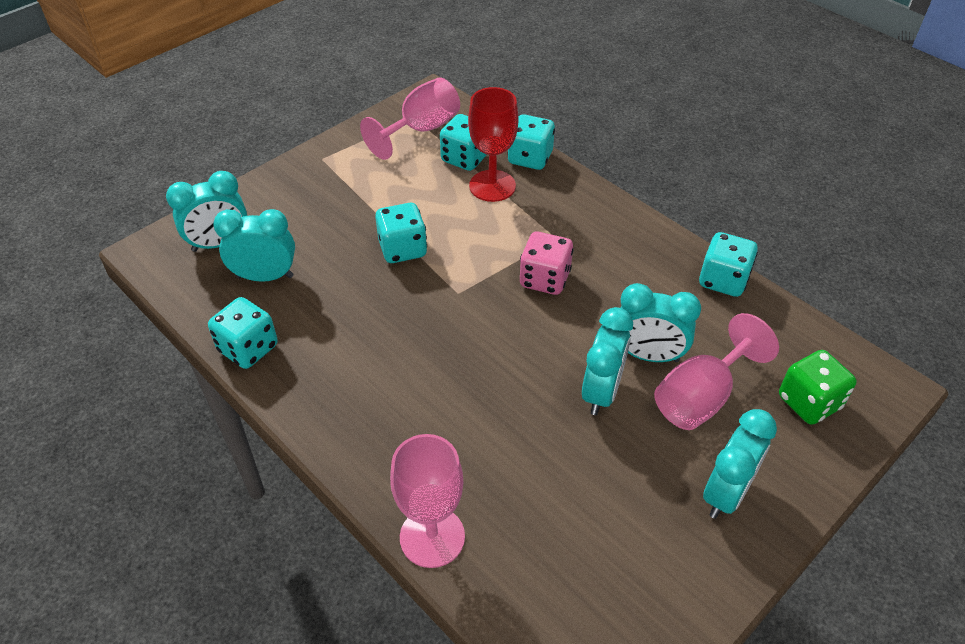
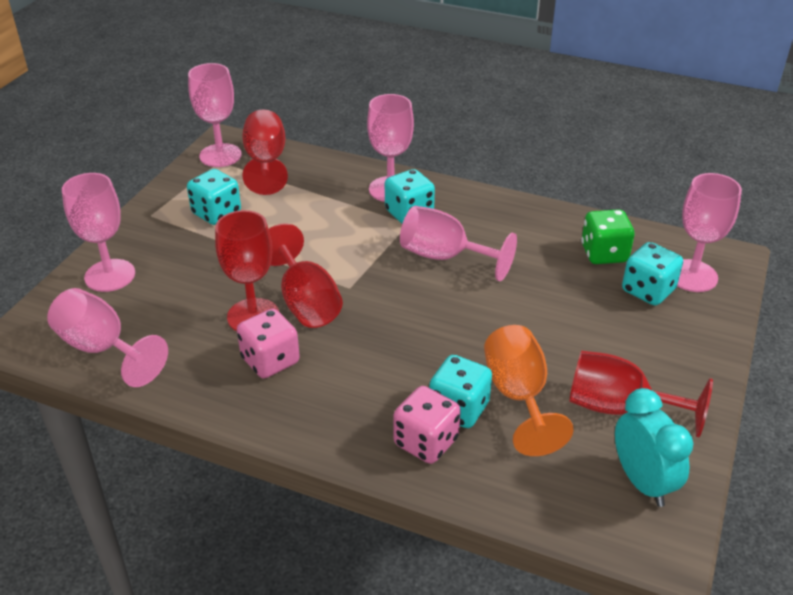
orange goblet: none = 0 -> [484,325,574,456] = 1
pink dice: [520,232,574,295] = 1 -> [237,309,300,378] [393,386,461,464] = 2
pink goblet: [360,78,460,160] [390,434,465,568] [654,313,779,430] = 3 -> [47,288,168,387] [62,173,135,292] [188,63,242,167] [367,94,414,202] [400,206,517,281] [677,173,742,292] = 6
red goblet: [468,87,518,202] = 1 -> [215,210,279,331] [242,110,288,195] [269,223,343,328] [569,351,713,438] = 4
turquoise clock: [166,171,247,252] [213,209,295,282] [582,307,633,415] [620,283,701,362] [703,409,777,519] = 5 -> [615,388,693,507] = 1
turquoise dice: [208,297,278,369] [375,203,427,263] [440,114,487,171] [507,114,555,170] [699,232,758,297] = 5 -> [187,169,241,225] [385,169,435,224] [429,355,492,428] [622,242,683,305] = 4

